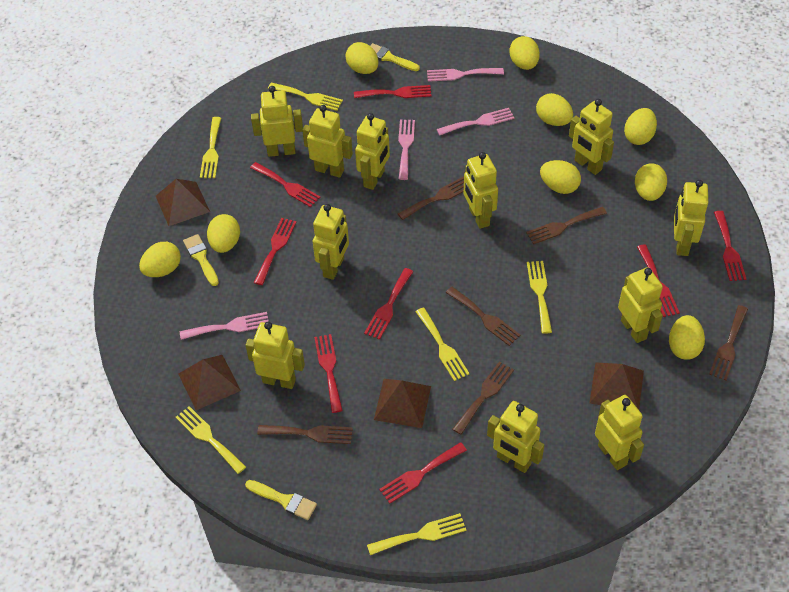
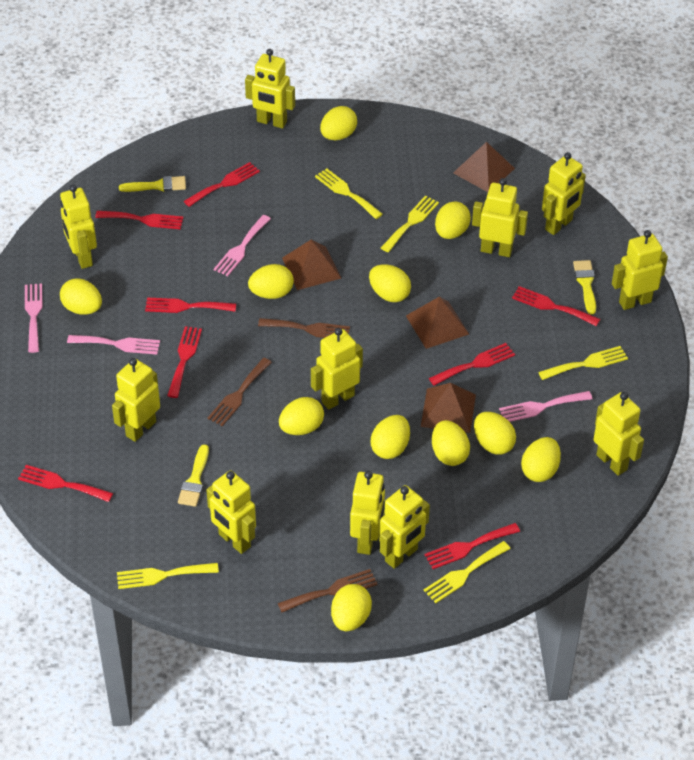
brown fork: [257,425,353,444] [398,176,464,220] [446,287,521,346] [452,361,514,435] [526,207,607,244] [709,305,748,380] = 6 -> [208,358,272,426] [258,318,350,338] [278,569,378,612] = 3
yellow egg: [139,242,181,277] [207,214,240,253] [345,42,379,74] [509,36,540,70] [536,93,573,126] [540,160,581,194] [624,108,657,145] [635,164,667,201] [669,315,705,360] = 9 -> [60,278,102,314] [248,264,294,299] [279,397,324,435] [320,106,357,140] [331,584,372,631] [369,264,411,302] [371,415,410,459] [432,420,470,466] [435,202,471,239] [474,412,516,455] [521,437,561,482] = 11
yellow fork: [176,406,246,474] [200,117,221,178] [268,83,343,111] [367,513,466,555] [415,308,470,381] [527,261,552,334] = 6 -> [117,563,219,589] [315,168,383,219] [381,196,439,252] [424,541,511,603] [538,346,628,380] = 5

